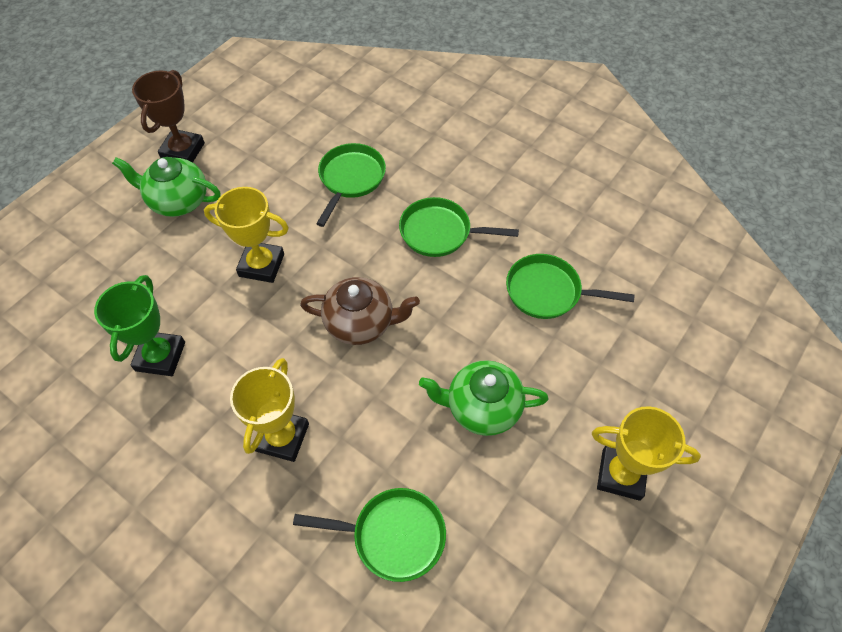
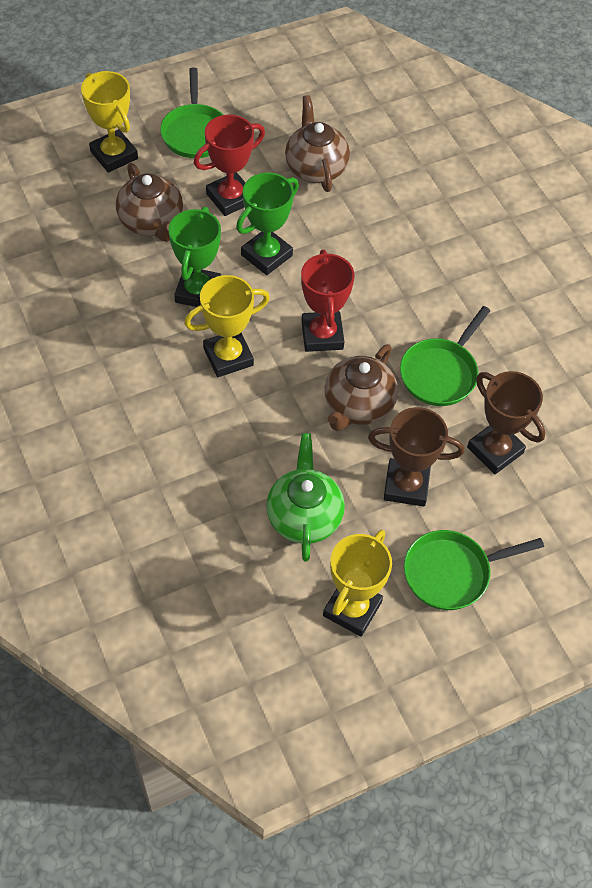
brown teapot: [300,277,420,345] = 1 -> [116,163,183,242] [285,95,350,192] [325,344,398,431] = 3
brown trophy: [132,70,205,163] = 1 -> [368,407,464,507] [467,371,545,474] = 2
green pan: [293,488,446,582] [316,143,386,227] [399,197,519,257] [506,254,635,319] = 4 -> [160,68,223,158] [400,306,490,406] [404,530,544,610] = 3
green teapot: [112,157,221,217] [419,360,548,436] = 2 -> [266,433,345,562] = 1
green trophy: [94,275,185,376] = 1 -> [168,207,221,307] [236,173,299,275] = 2
red trophy: none = 0 -> [194,115,265,216] [301,250,354,352] = 2

